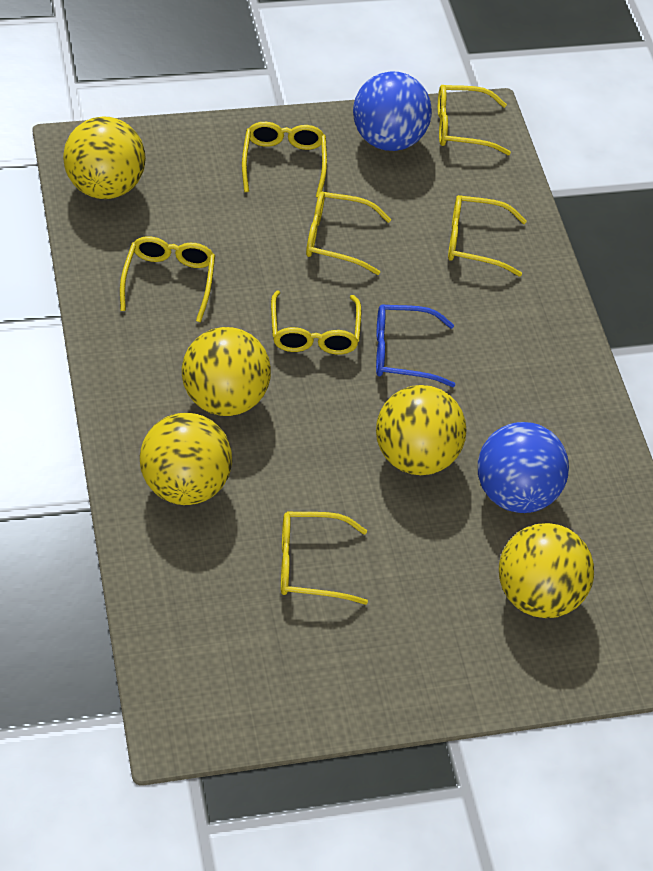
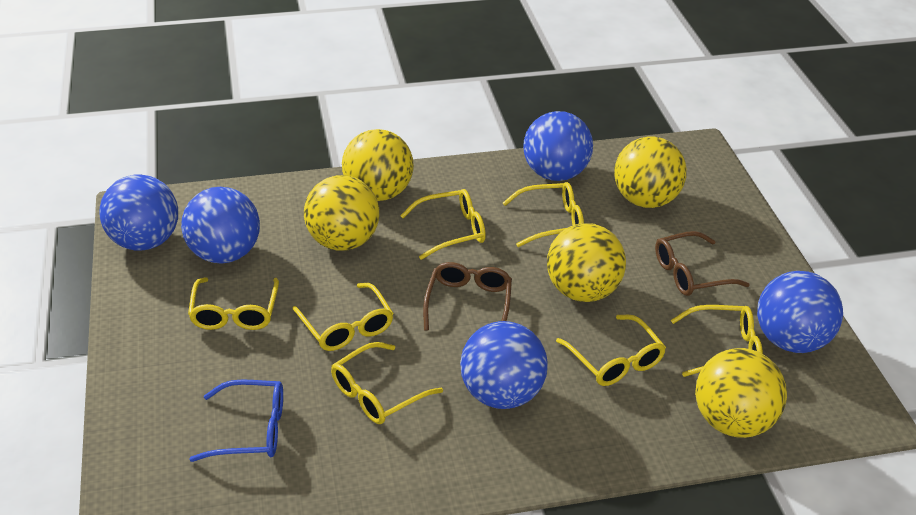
blue ball: [353,71,432,151] [478,422,569,513] = 2 -> [99,175,178,250] [181,187,260,264] [460,321,548,409] [523,111,593,181] [757,271,843,353] = 5
brown glasses: none = 0 -> [423,262,512,331] [655,231,750,296] = 2

